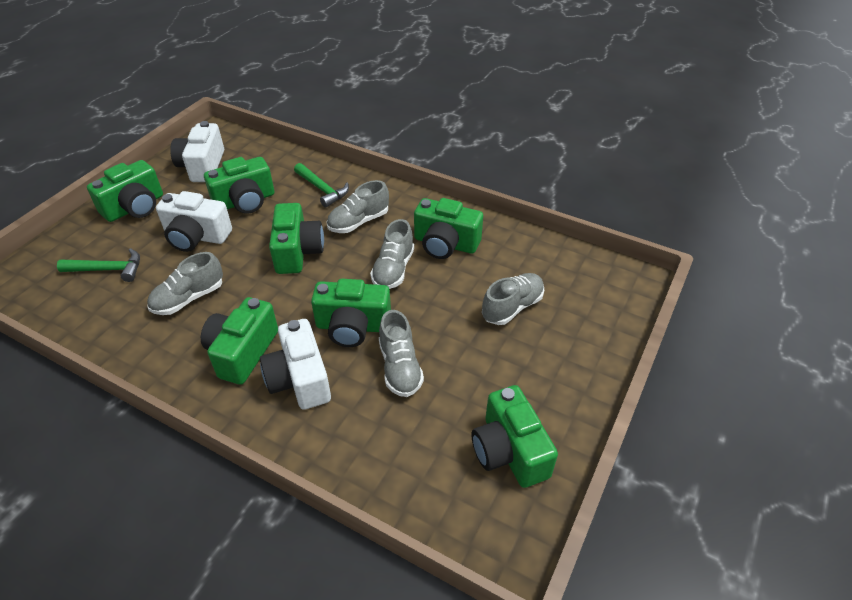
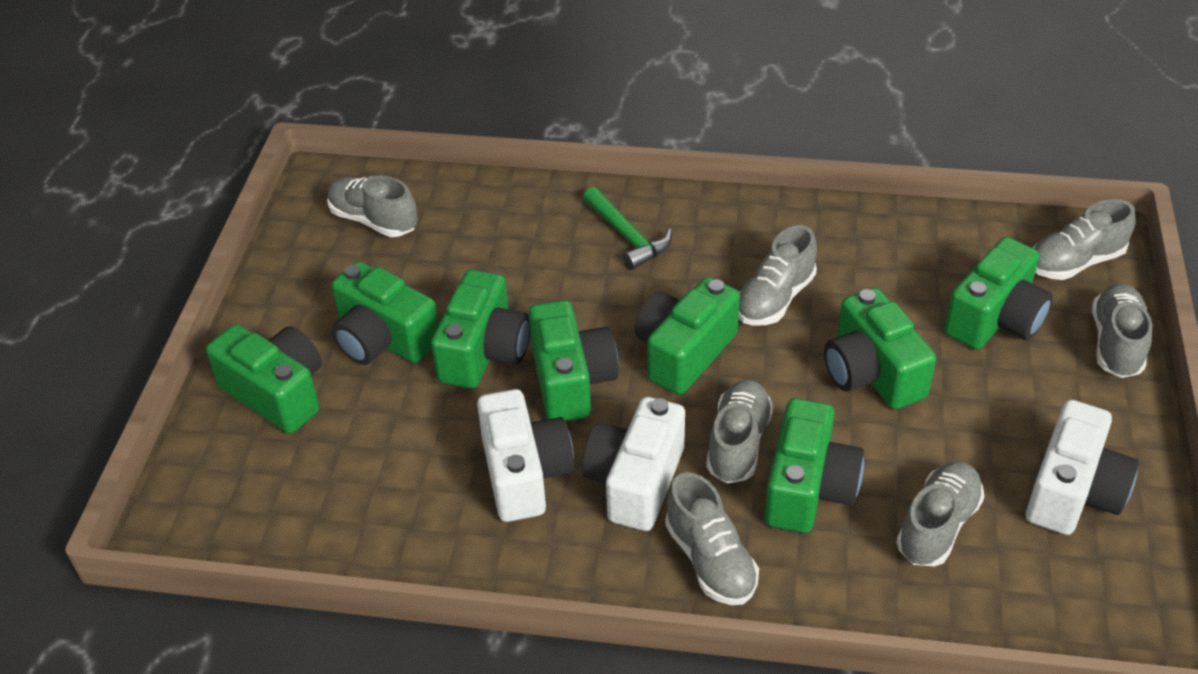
green camera: [87,160,163,222] [201,297,278,385] [204,157,274,214] [269,203,324,274] [311,279,391,347] [414,198,483,259] [472,385,558,488] = 7 -> [206,324,322,434] [332,261,439,365] [431,270,530,389] [528,300,619,421] [635,277,740,395] [764,398,864,533] [824,288,936,409] [944,237,1053,349] = 8
green hammer: [57,248,140,282] [294,163,349,208] = 2 -> [583,187,672,270] = 1
grey shoe: [147,252,223,315] [327,180,389,233] [370,219,414,289] [379,310,424,397] [482,273,544,325] = 5 -> [327,176,417,237] [665,472,759,605] [706,380,774,483] [739,225,817,326] [896,462,984,566] [1033,199,1136,280] [1092,284,1152,378] = 7

